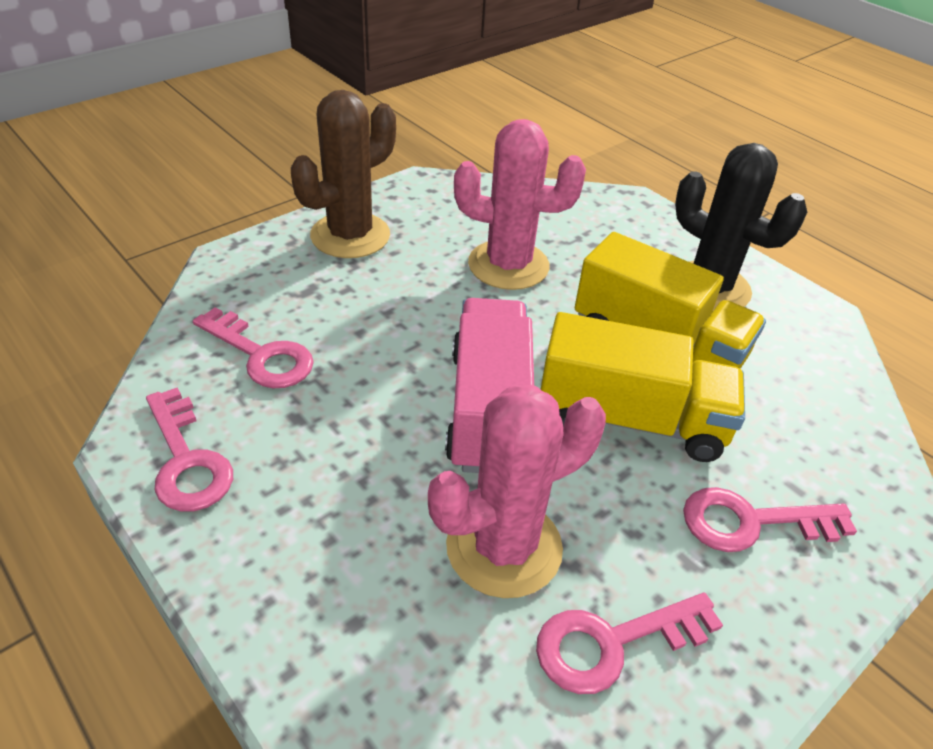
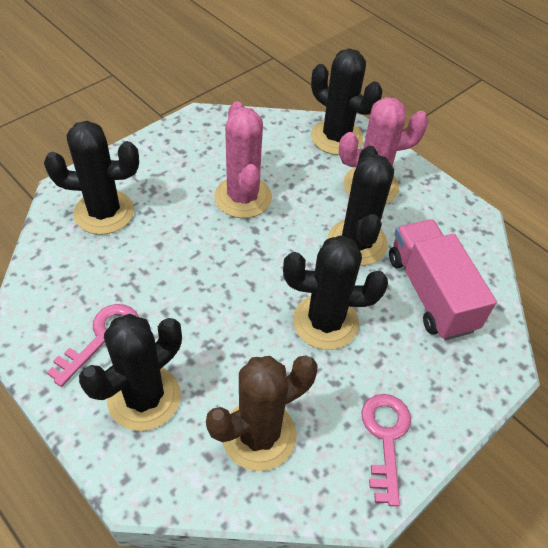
black cactus: [675,143,807,312] = 1 -> [44,121,139,235] [79,314,182,431] [283,235,388,350] [311,48,382,155] [328,146,394,266] = 5
pink key: [146,388,233,512] [193,307,314,388] [536,593,723,694] [683,487,857,552] = 4 -> [47,304,139,387] [361,394,411,506] = 2
yellow truck: [541,312,745,462] [575,232,766,369] = 2 -> none = 0

